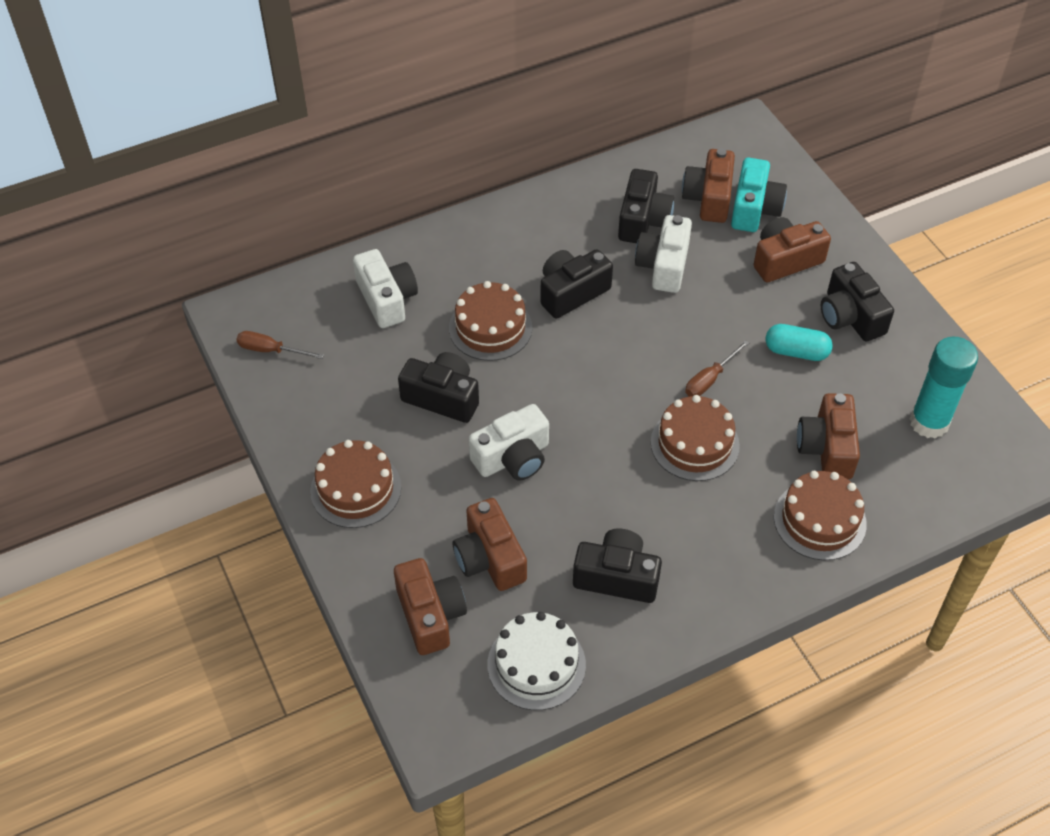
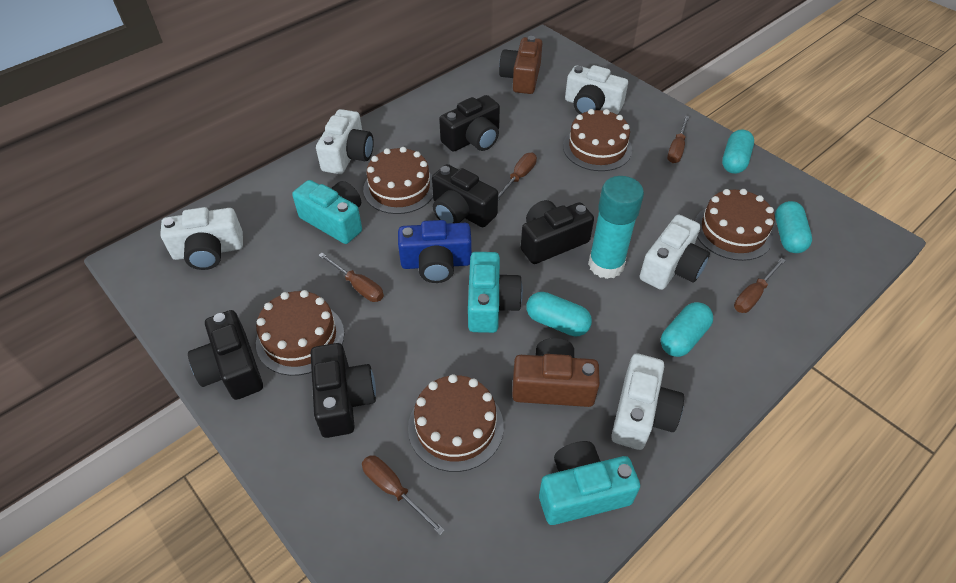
blue camera: none = 0 -> [398,220,472,283] = 1
brown cake: [310,440,401,528] [449,281,532,361] [651,395,740,481] [774,471,867,560] = 4 -> [256,290,344,376] [363,147,433,214] [408,374,504,472] [563,109,632,171] [695,189,775,261] = 5
brown camera: [394,558,467,655] [453,498,527,591] [682,148,735,223] [754,217,831,282] [797,393,860,479] = 5 -> [499,36,542,94] [512,338,600,407] = 2
brown screwdriver: [236,331,324,359] [685,340,749,397] = 2 -> [318,253,384,302] [362,455,444,535] [498,153,537,200] [667,116,689,163] [734,258,786,313] = 5
turquoise camera: [731,157,787,232] = 1 -> [292,180,362,244] [468,252,523,333] [539,441,640,525] = 3
turquoise capsule: [765,324,833,361] = 1 -> [526,292,592,337] [661,302,713,357] [722,129,754,174] [775,201,812,253] = 4
white cake: [488,612,586,710] = 1 -> none = 0
white camera: [353,249,418,328] [469,404,549,481] [635,215,692,293] = 3 -> [160,207,243,270] [316,109,374,174] [565,65,628,114] [611,353,684,450] [640,215,710,290] = 5

